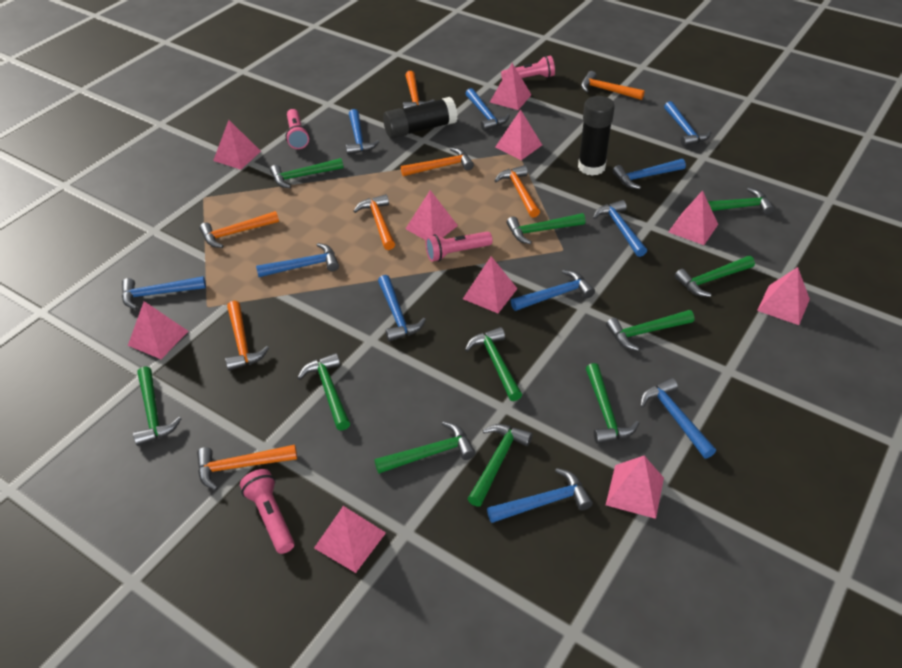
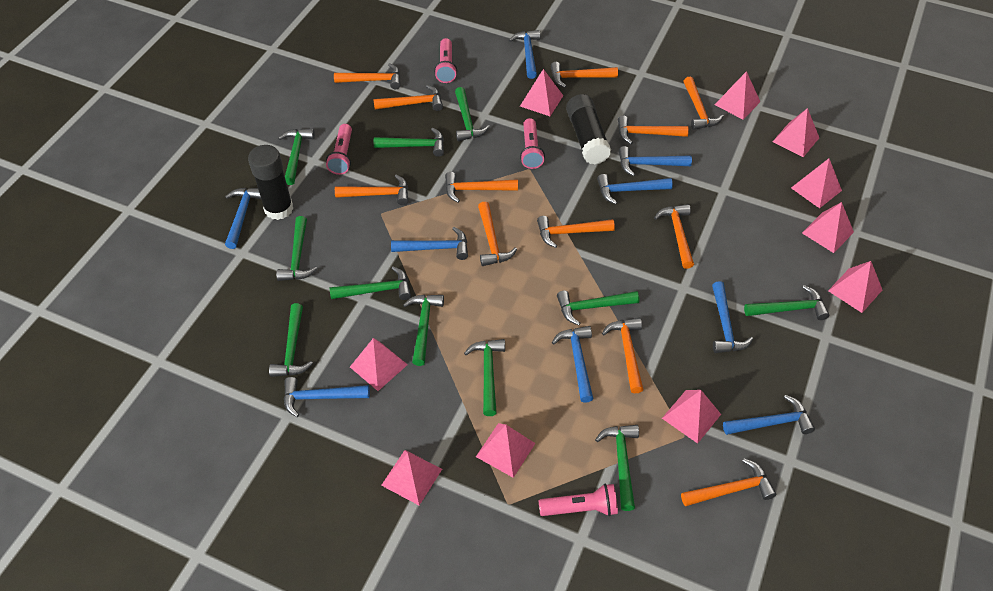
blue hammer: [122,276,206,310] [256,243,339,277] [346,109,380,155] [378,275,426,342] [465,88,510,131] [487,468,593,523] [511,270,595,311] [593,200,647,257] [612,159,686,189] [640,378,716,459] [664,101,711,146] = 11 -> [225,188,261,249] [284,377,370,417] [391,227,468,260] [509,30,540,79] [552,326,593,403] [597,174,673,204] [619,146,692,176] [712,281,753,353] [723,395,815,435] = 9
orange hammer: [197,445,297,490] [200,211,279,248] [225,301,269,371] [354,194,395,250] [401,147,474,176] [403,71,435,108] [495,165,540,218] [581,71,645,100] = 8 -> [334,63,400,89] [335,175,408,205] [373,85,443,111] [445,172,518,203] [478,202,517,266] [537,216,615,248] [551,62,618,88] [602,318,644,393] [618,115,689,144] [654,204,694,269] [681,459,777,506] [683,76,724,130] = 12

